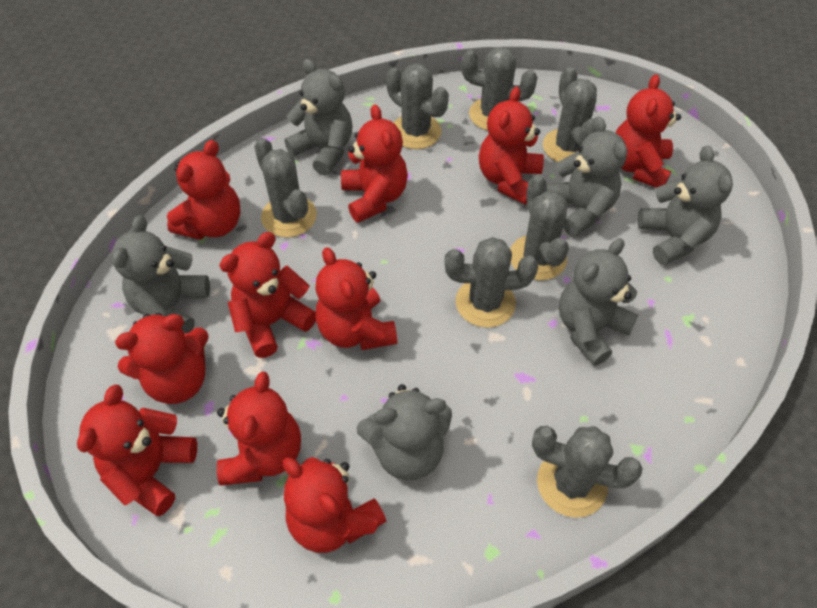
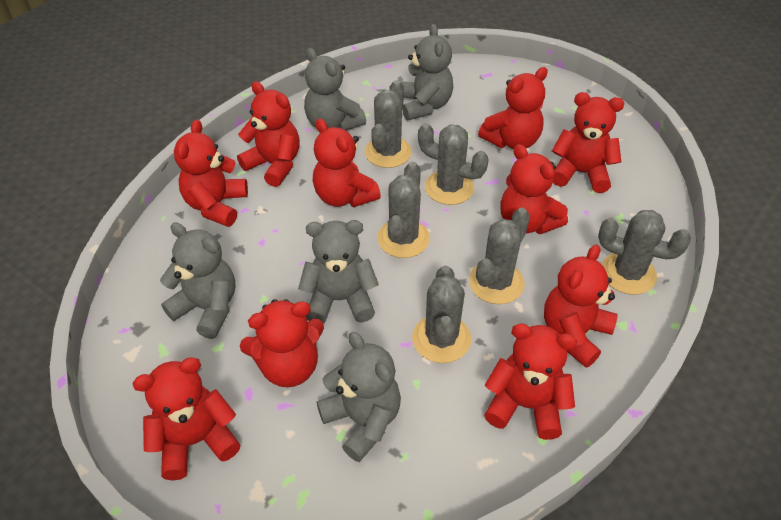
grey cactus: [254,138,317,237] [386,63,449,149] [445,237,538,328] [461,46,538,131] [510,175,569,280] [532,426,642,518] [543,67,597,162] = 7 -> [365,80,412,168] [377,162,430,258] [412,266,471,363] [418,123,489,205] [469,208,530,304] [598,210,691,295] = 6
grey teddy bear: [112,215,210,334] [284,59,352,176] [357,384,452,480] [545,116,627,237] [559,238,638,366] [637,146,733,265] = 6 -> [160,222,235,339] [298,220,379,324] [304,48,366,131] [317,332,401,462] [401,24,453,120] = 5

